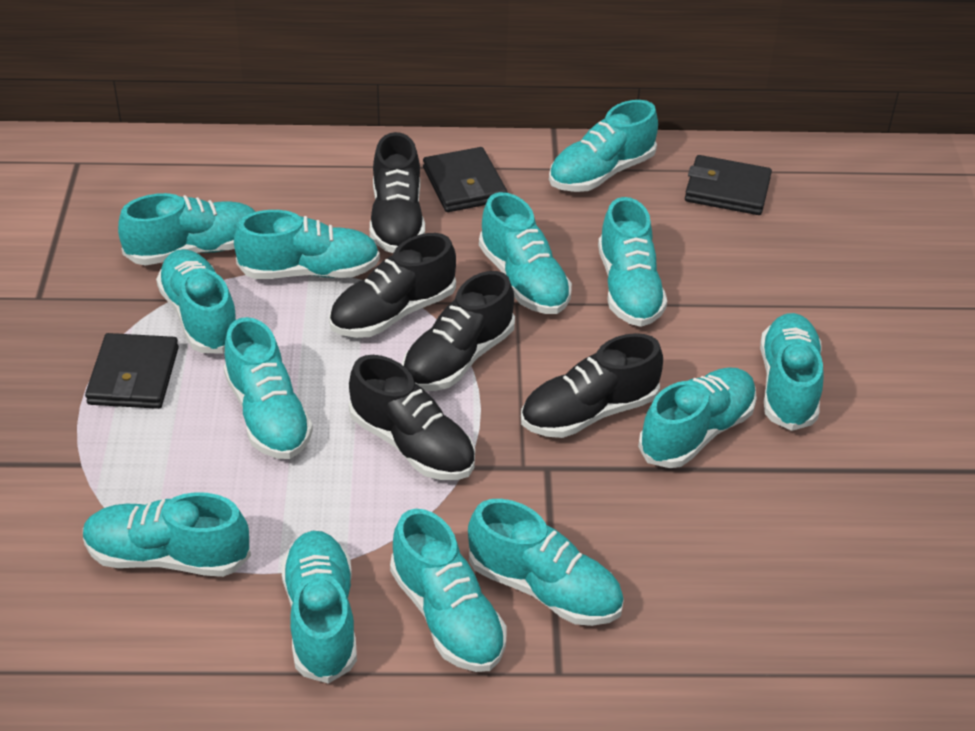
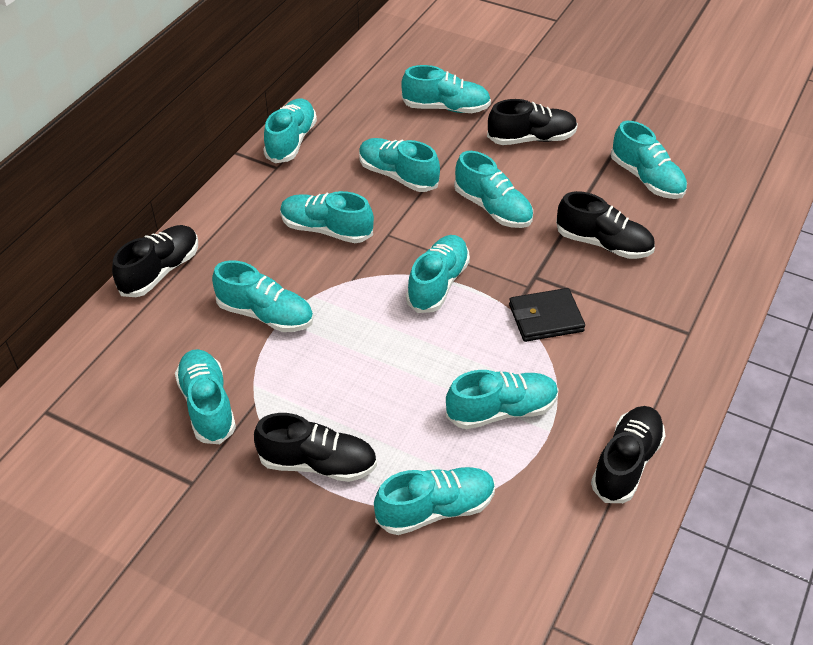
black wallet: [85,333,179,409] [423,147,507,212] [685,155,772,215] = 3 -> [509,288,585,342] = 1
turquoise shoe: [83,492,251,577] [118,193,256,266] [156,249,237,353] [223,317,313,459] [234,210,380,279] [281,531,357,684] [390,509,507,672] [468,499,624,626] [479,192,572,314] [549,100,658,192] [598,197,667,327] [638,367,757,468] [760,313,824,431] = 13 -> [175,349,236,444] [212,260,313,332] [263,98,317,163] [280,191,374,243] [359,138,440,192] [374,467,495,535] [401,65,491,113] [406,235,470,313] [446,370,559,429] [454,151,533,228] [611,121,687,199] = 11

